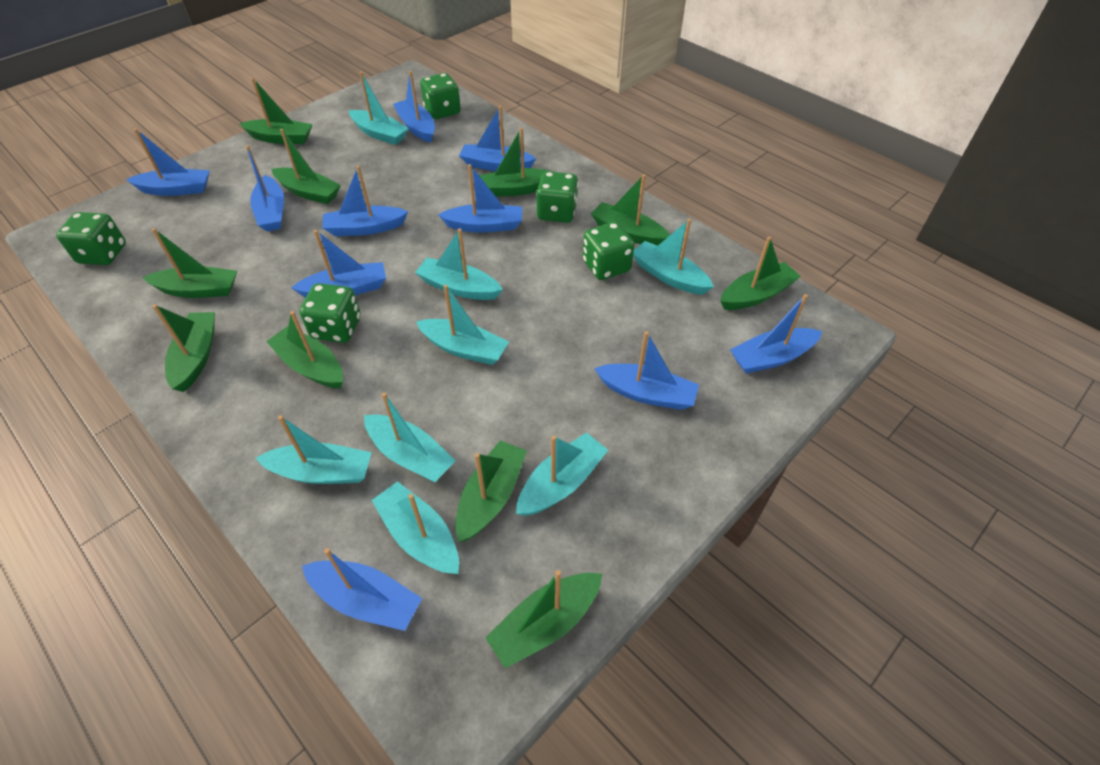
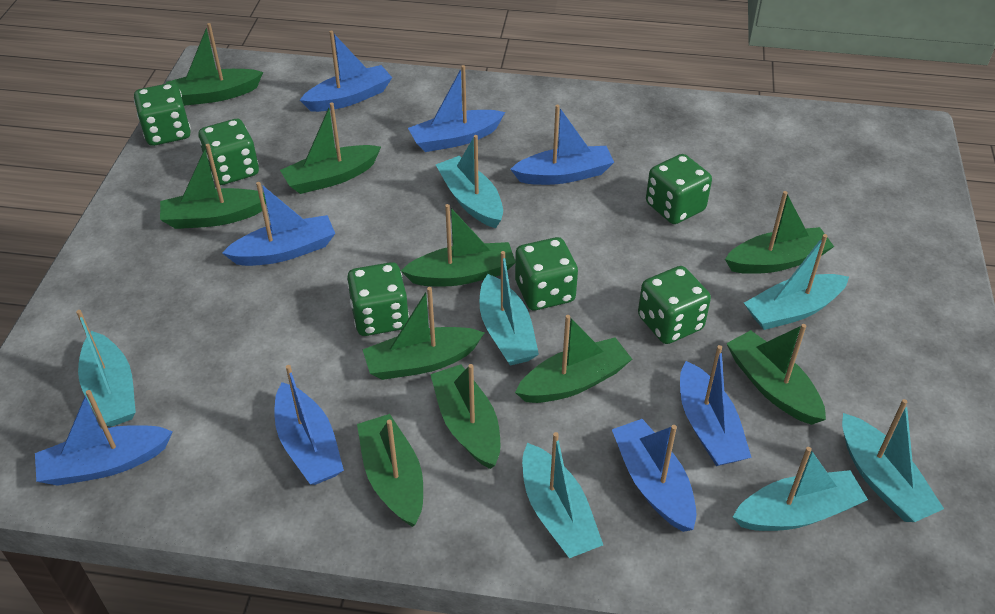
blue boat: [126,129,210,196] [246,145,284,231] [291,230,386,298] [302,548,422,631] [322,166,408,236] [393,71,435,143] [438,164,522,233] [459,106,536,171] [594,331,699,410] [730,294,822,373] = 10 -> [35,390,173,486] [222,182,335,266] [275,365,344,485] [300,31,392,112] [408,65,505,152] [510,105,614,185] [612,419,697,532] [680,345,752,466] = 8
green dice: [56,212,126,265] [299,283,361,343] [420,73,461,119] [536,171,578,223] [583,222,634,280] = 5 -> [134,83,191,146] [198,119,259,185] [347,262,409,336] [515,237,578,310] [638,266,711,344] [646,154,712,224] = 6
turquoise boat: [256,415,372,484] [349,72,409,145] [364,392,456,482] [372,481,459,574] [415,228,503,300] [416,285,509,365] [516,432,608,516] [633,219,714,295] = 8 -> [76,310,136,427] [436,135,503,228] [479,251,539,366] [522,432,603,558] [733,447,868,531] [744,234,849,330] [842,399,944,522] = 7

